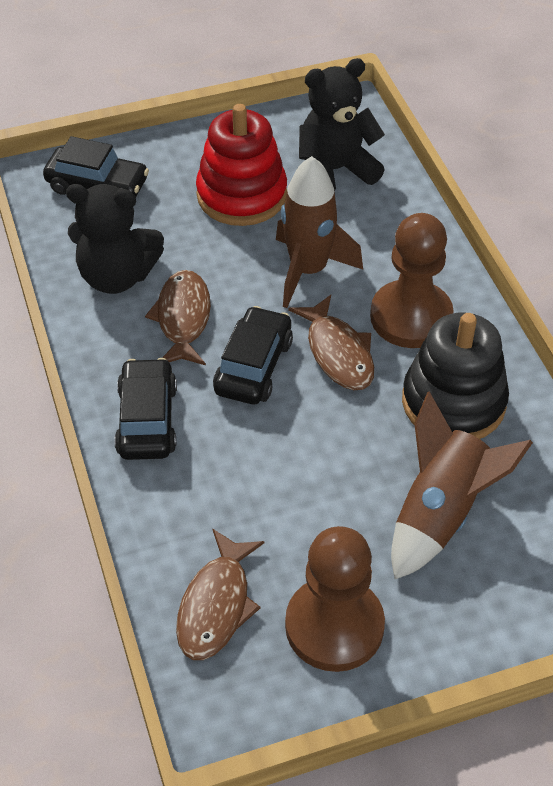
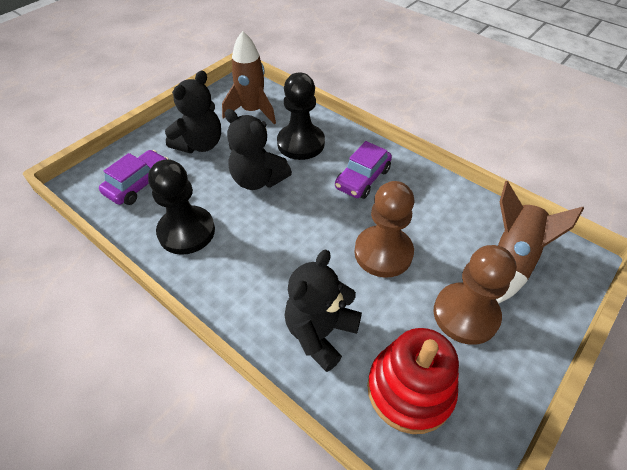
black car: [43,136,149,196] [114,358,177,460] [213,306,293,404] = 3 -> none = 0
black pawn: none = 0 -> [148,159,215,255] [277,72,325,160] = 2
black stacking toy: [402,313,509,439] = 1 -> none = 0
black teddy bear: [66,184,164,294] [299,58,385,191] = 2 -> [165,70,221,153] [225,109,292,190] [285,249,362,372] = 3
brown fish: [145,270,211,365] [176,529,264,660] [288,295,374,390] = 3 -> none = 0
purple car: none = 0 -> [99,150,168,205] [335,141,392,199] = 2

